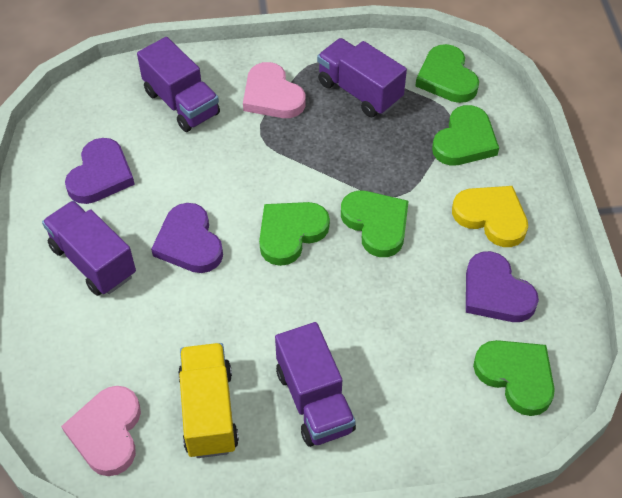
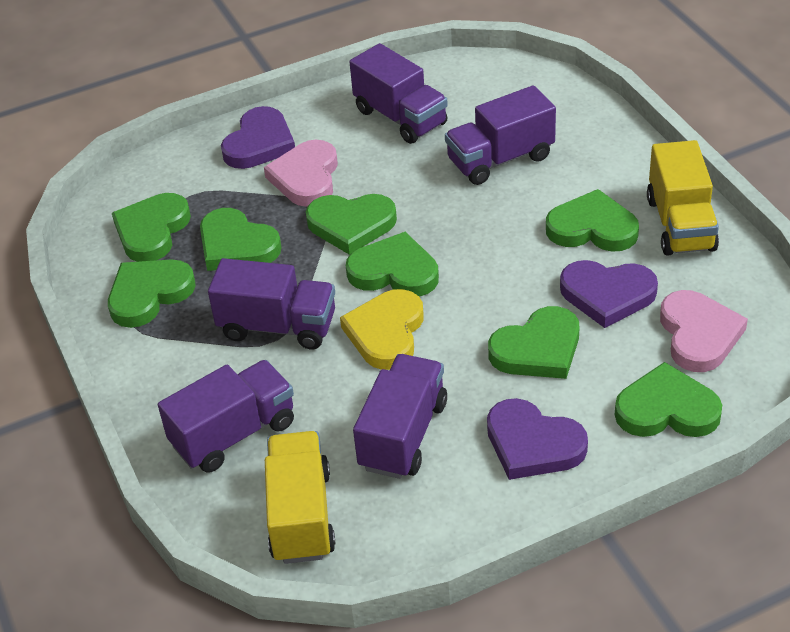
green heart: [259,202,330,266] [341,191,409,257] [415,44,479,103] [432,105,499,166] [473,340,555,416] = 5 -> [108,259,196,328] [112,193,191,262] [200,208,282,271] [306,194,397,255] [346,232,439,297] [488,306,579,379] [546,189,639,252] [615,362,722,437] = 8
purple truck: [42,201,136,296] [137,37,220,132] [275,322,356,447] [317,38,407,117] = 4 -> [158,360,294,473] [208,258,335,349] [350,43,448,144] [353,354,447,479] [445,85,556,185] = 5
yellow truck: [178,343,239,458] = 1 -> [265,431,335,564] [647,140,719,256] = 2

